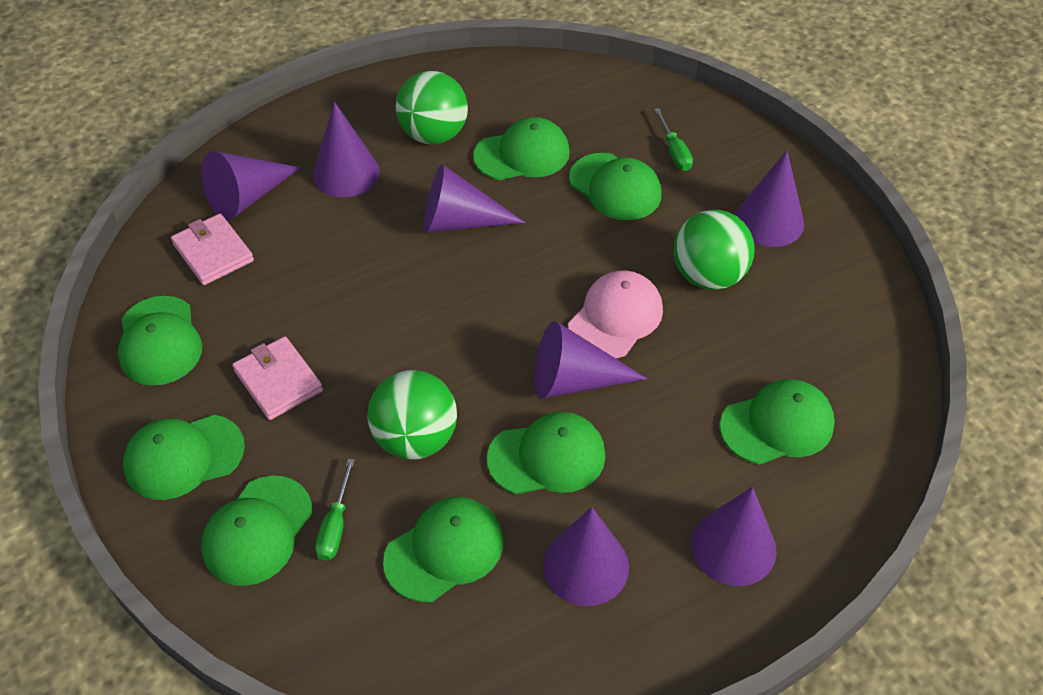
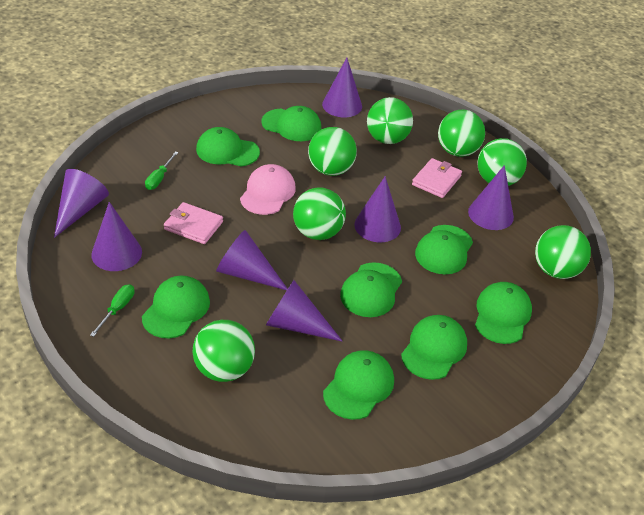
green ball: [367,370,457,460] [396,71,468,144] [673,210,755,290] = 3 -> [193,320,255,382] [293,188,346,240] [308,127,357,176] [367,97,413,144] [438,110,485,157] [477,138,527,186] [535,225,591,279] = 7

